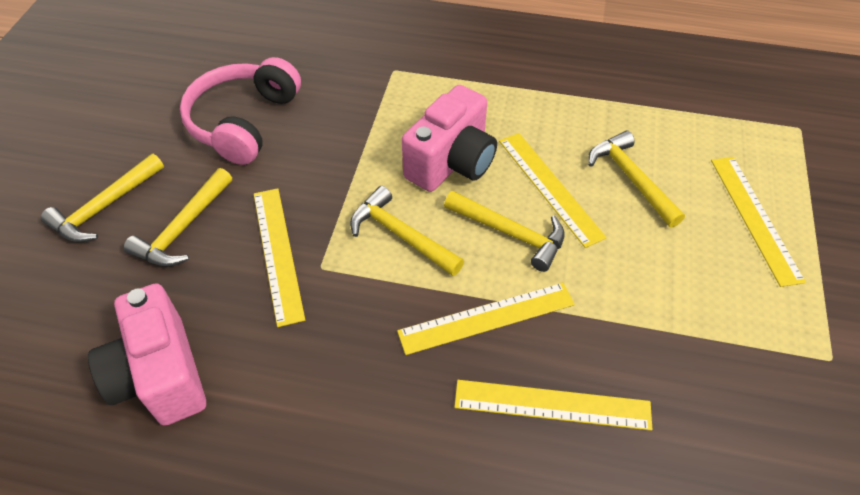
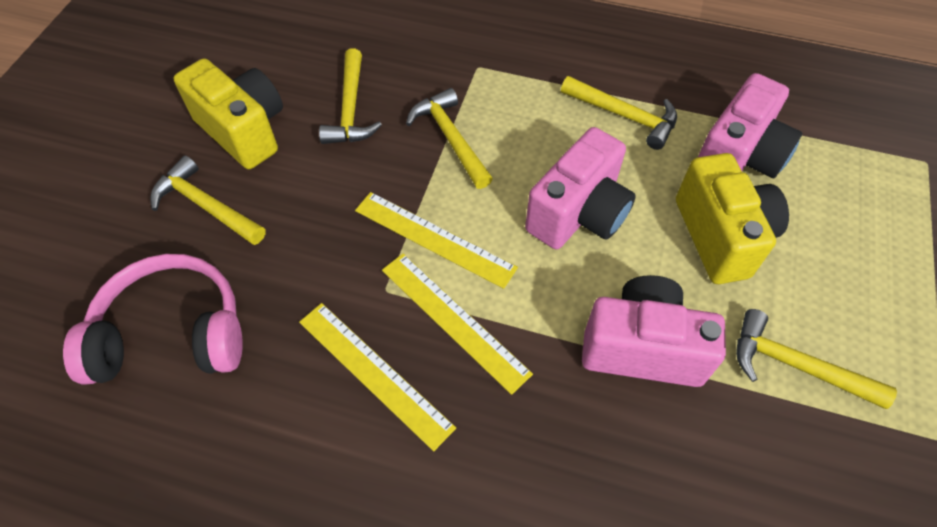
pink camera: [88,283,206,426] [402,85,497,192] = 2 -> [525,127,636,249] [582,275,726,387] [698,73,802,178] = 3
yellow camera: none = 0 -> [173,59,283,169] [676,153,789,284] = 2
yellow ruler: [254,188,305,327] [397,282,575,355] [454,380,652,431] [499,133,607,248] [711,157,806,287] = 5 -> [299,303,456,451] [355,192,518,289] [382,254,533,395] = 3

